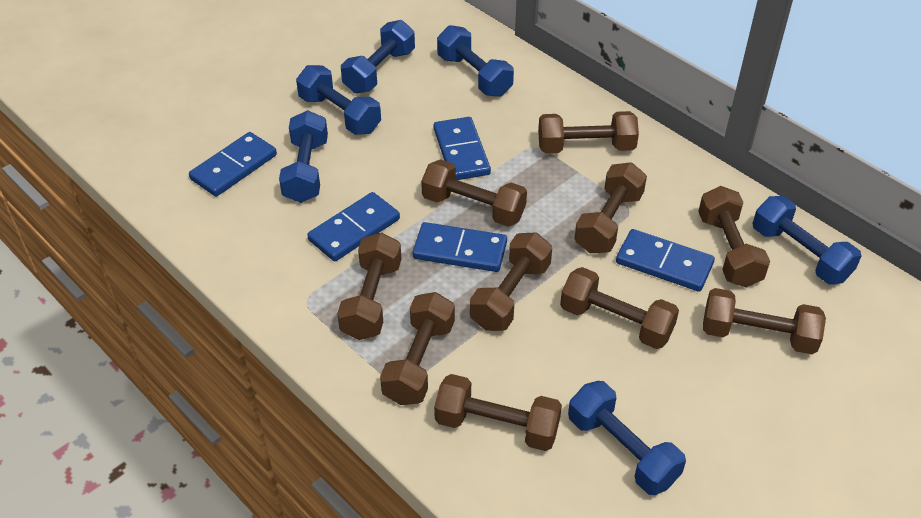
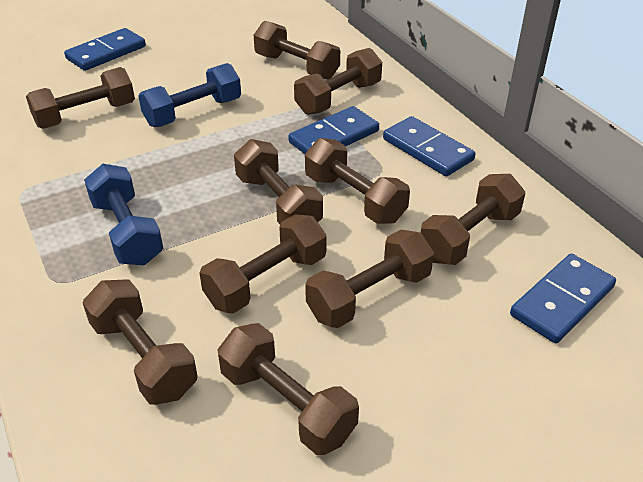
blue domino: [189,132,277,197] [307,192,400,261] [413,222,507,272] [434,117,491,180] [616,229,715,292] = 5 -> [64,28,146,71] [288,106,379,154] [383,116,476,176] [510,254,616,344] = 4
blue dumbbell: [279,110,328,203] [296,65,381,135] [341,20,415,93] [437,25,514,97] [568,381,686,495] [752,196,862,285] = 6 -> [84,164,163,266] [138,63,241,127] = 2

